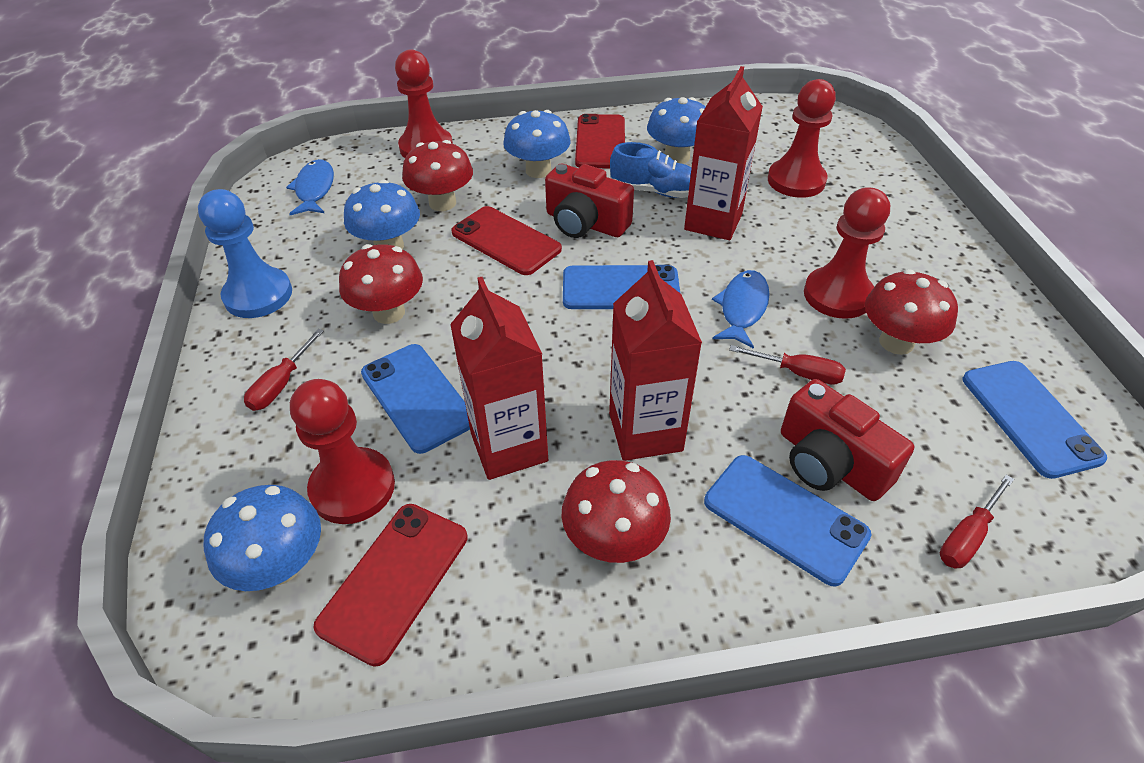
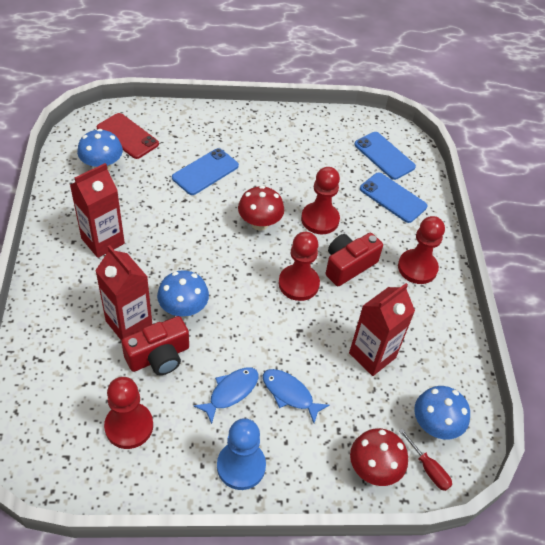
blue mushroom: [204,485,321,591] [344,180,420,249] [503,110,570,178] [647,97,705,164] = 4 -> [77,129,123,171] [157,270,209,318] [414,386,470,439] = 3
blue phone: [361,344,470,454] [563,265,680,309] [704,455,871,587] [963,361,1107,479] = 4 -> [172,148,239,195] [354,132,416,180] [360,172,428,223] = 3
blue shoe: [610,142,691,198] = 1 -> none = 0
red mushroom: [339,244,423,324] [402,140,473,211] [561,460,671,563] [865,269,958,355] = 4 -> [238,186,284,230] [350,428,408,486] = 2
red phone: [313,504,468,667] [451,206,562,275] [575,114,625,168] = 3 -> [97,113,159,159] = 1
red screwdriver: [244,329,324,411] [729,345,846,385] [940,475,1014,569] = 3 -> [399,429,452,491] = 1

